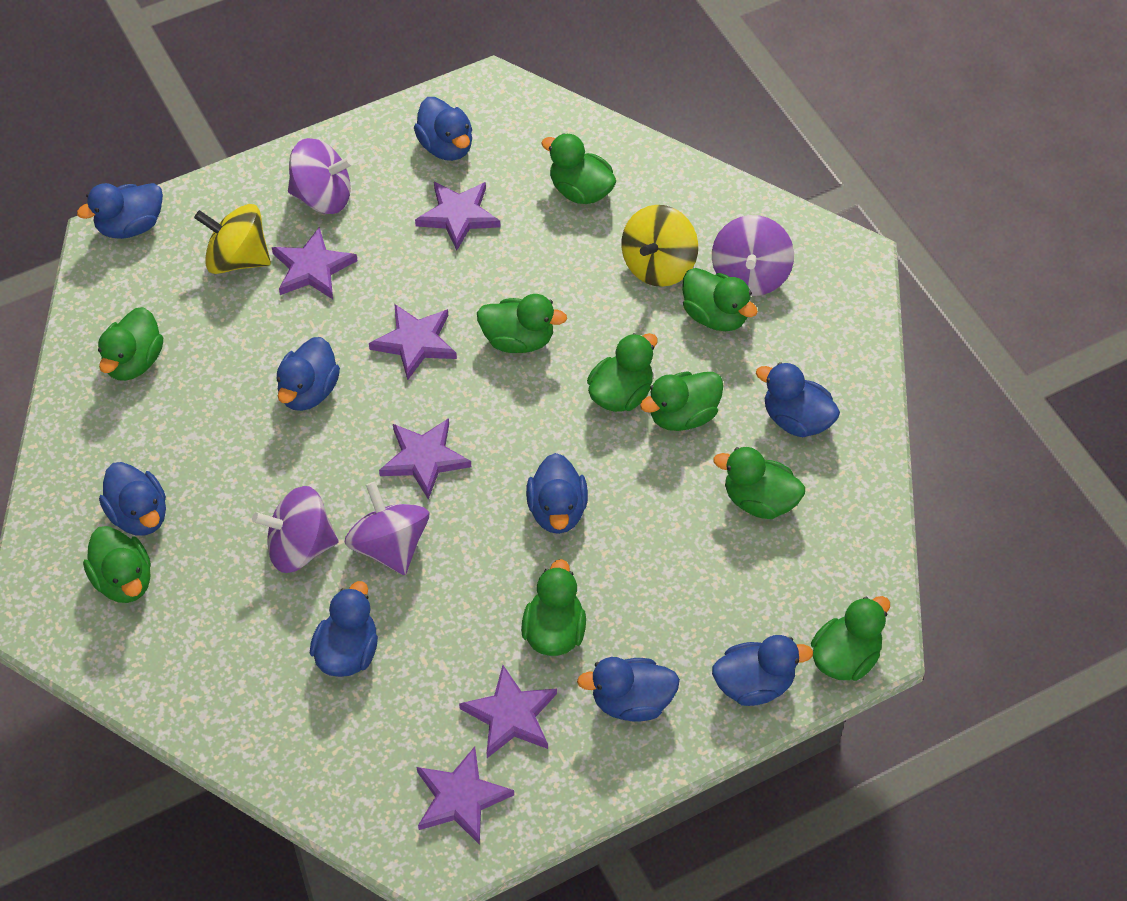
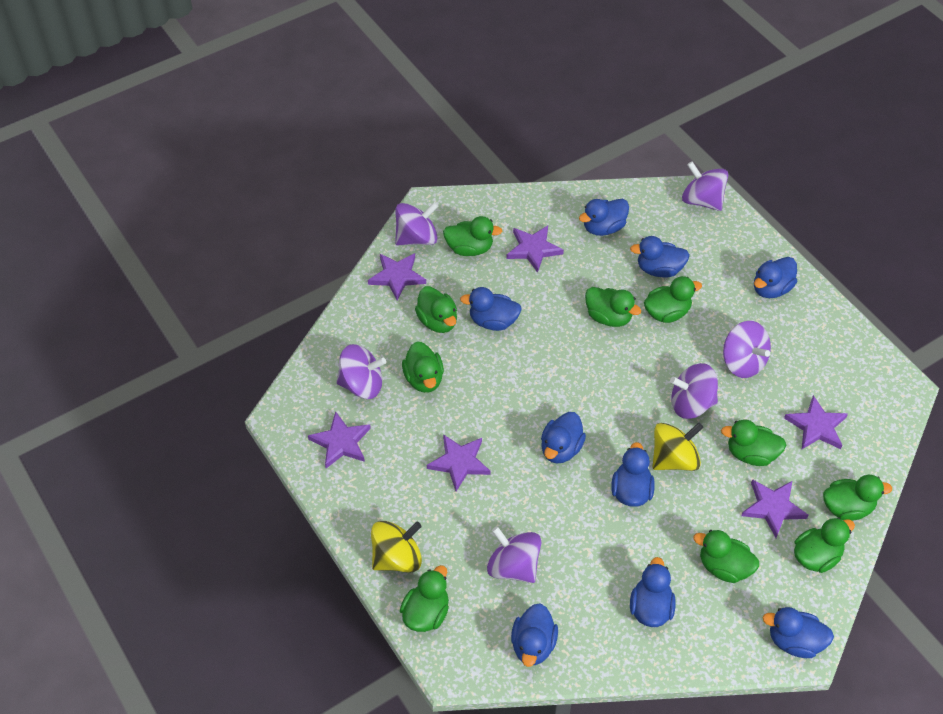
purple spinning top: [252,486,339,573] [288,138,354,214] [345,482,429,575] [712,215,794,296] = 4 -> [336,344,386,399] [395,202,438,245] [487,526,542,583] [670,363,718,419] [682,161,728,211] [723,321,771,378] = 6

